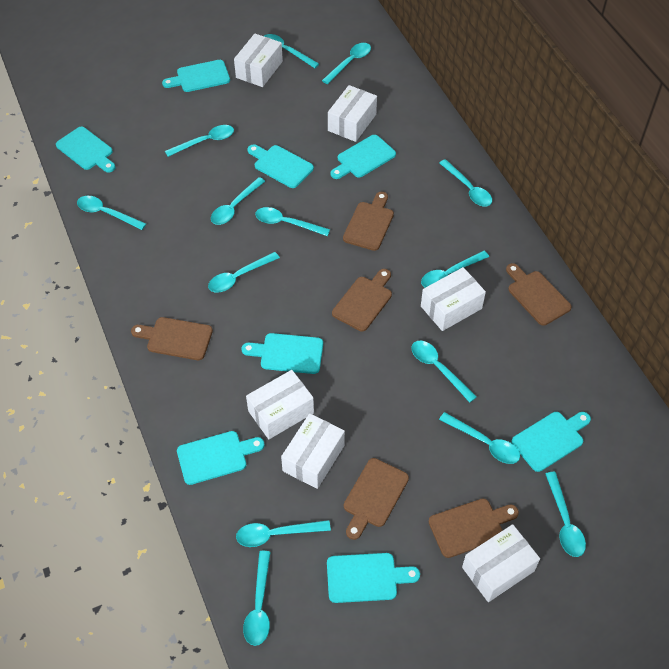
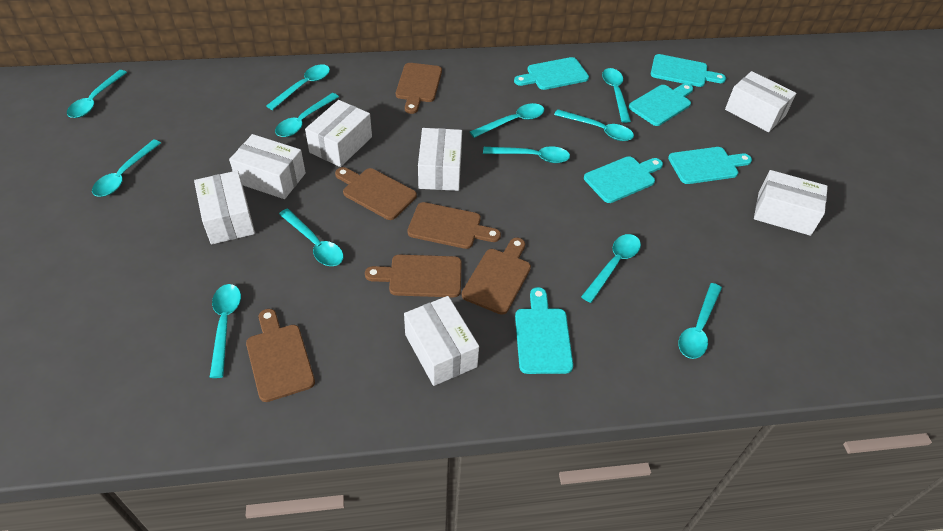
turquoise cutting board: [56,127,115,173] [162,60,230,92] [177,431,265,485] [242,333,323,374] [247,145,314,188] [327,553,420,603] [331,135,396,179] [511,412,591,472] = 8 -> [514,57,589,90] [515,287,573,374] [584,156,663,203] [629,83,693,126] [651,54,726,87] [668,147,752,184] = 6
turquoise spoon: [77,196,146,230] [165,125,234,157] [208,252,280,292] [211,177,265,225] [236,520,331,547] [243,551,271,646] [255,207,330,236] [264,34,319,68] [322,43,371,84] [411,341,477,403] [421,251,489,288] [439,159,492,206] [439,412,520,464] [545,472,586,557] = 14 -> [67,70,127,118] [92,140,161,197] [210,284,241,378] [266,64,330,110] [275,93,339,137] [279,209,343,266] [470,103,544,138] [483,146,570,163] [554,109,634,141] [581,234,641,303] [602,68,631,123] [678,283,722,359] = 12
white box: [234,34,283,87] [246,370,314,439] [281,414,345,489] [328,85,377,142] [421,267,486,331] [462,524,540,602] = 6 -> [194,171,255,245] [229,134,306,199] [305,100,372,167] [404,296,479,386] [418,128,462,191] [725,71,796,132] [754,170,828,236] = 7

